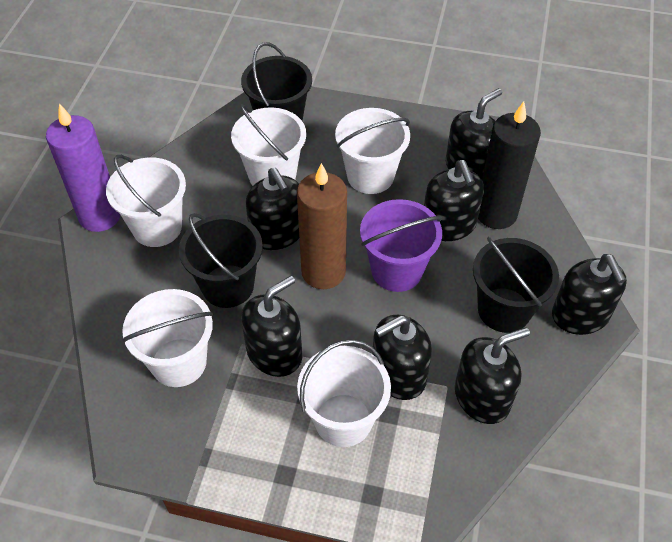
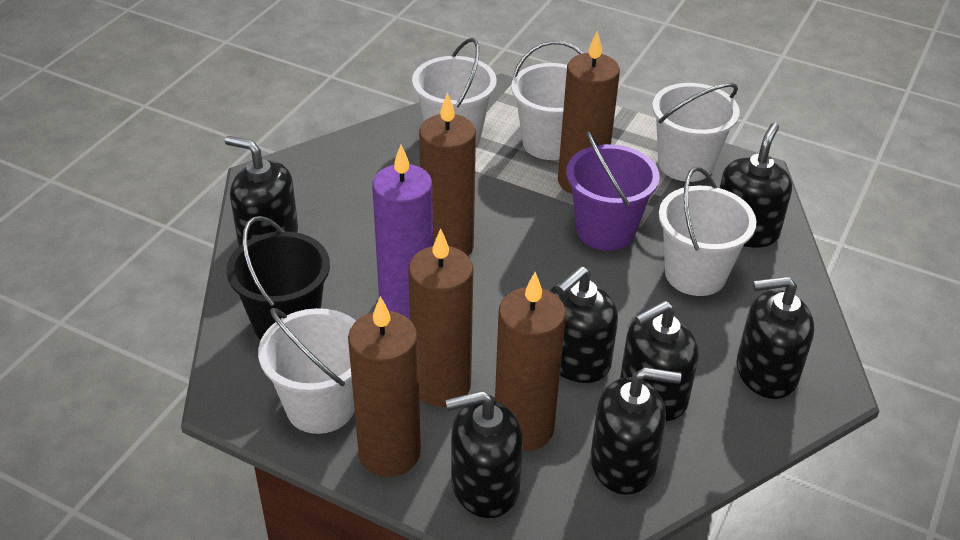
black bucket: [179,213,263,308] [241,42,312,121] [473,237,559,333] = 3 -> [226,216,330,340] = 1
black candle: [478,101,541,229] = 1 -> none = 0
brown candle: [297,163,347,289] = 1 -> [348,296,421,477] [408,229,473,407] [419,92,476,256] [495,272,566,451] [558,31,620,194] = 5

